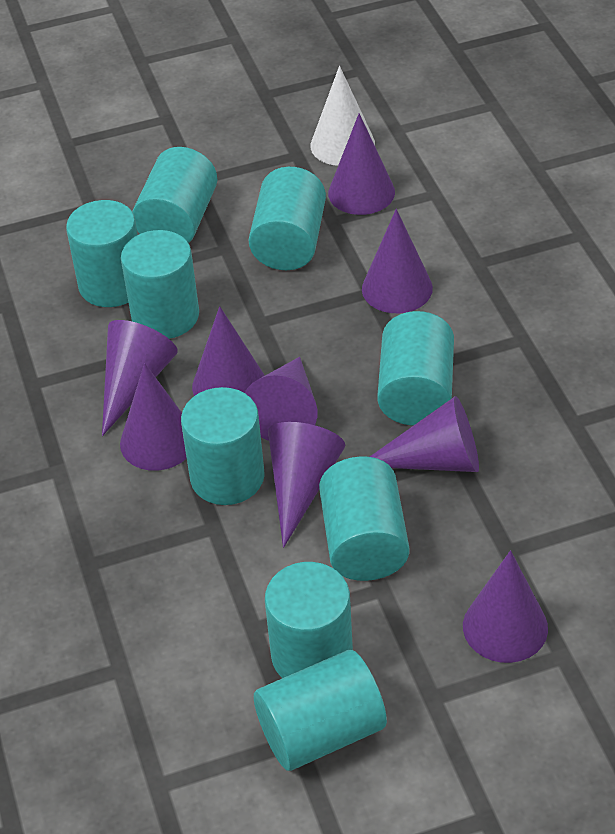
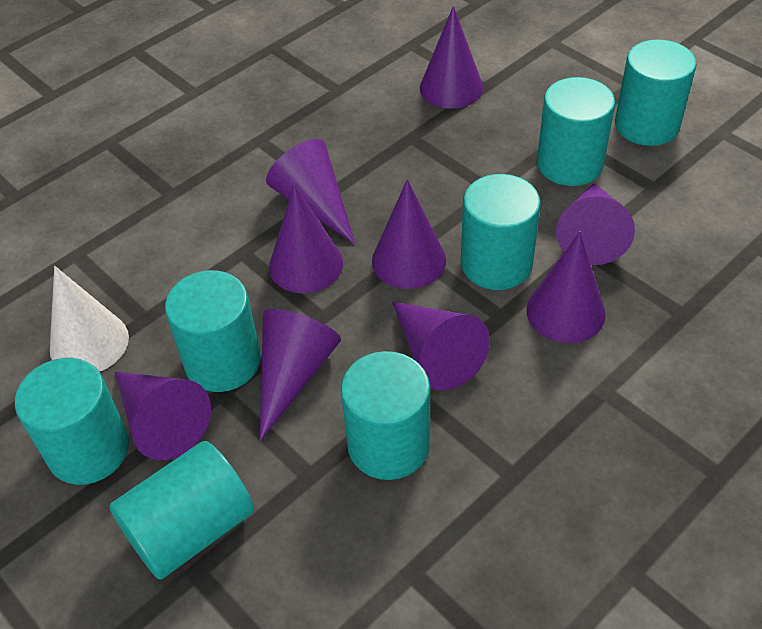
turquoise cylinder: [66,200,138,307] [121,230,199,339] [132,147,217,243] [181,387,265,505] [249,167,326,270] [254,650,387,771] [265,562,353,678] [319,456,409,581] [377,311,454,426] = 9 -> [15,358,129,485] [109,441,254,580] [165,270,261,392] [341,351,430,480] [461,174,541,290] [537,77,615,186] [615,40,697,146] = 7

